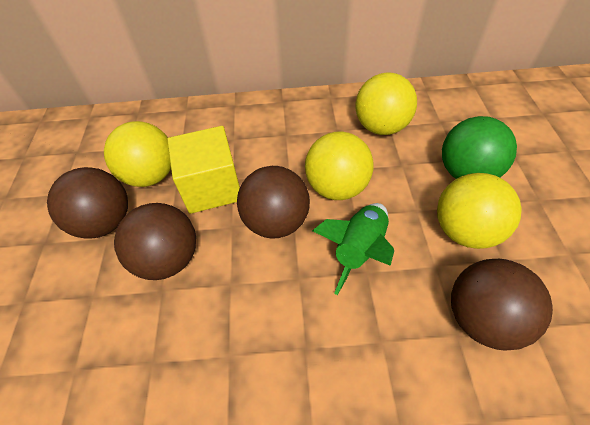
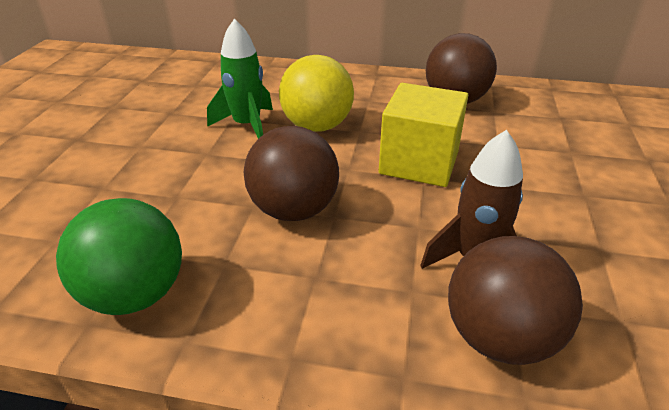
brown ball: [47,167,128,239] [114,203,196,280] [237,166,310,239] [451,259,553,351] = 4 -> [243,126,339,221] [426,33,497,104] [448,236,583,365] = 3
brown rocket: none = 0 -> [420,130,523,269] = 1
yellow ball: [104,121,171,187] [305,131,374,200] [355,72,417,135] [437,173,521,249] = 4 -> [279,55,354,132] = 1

